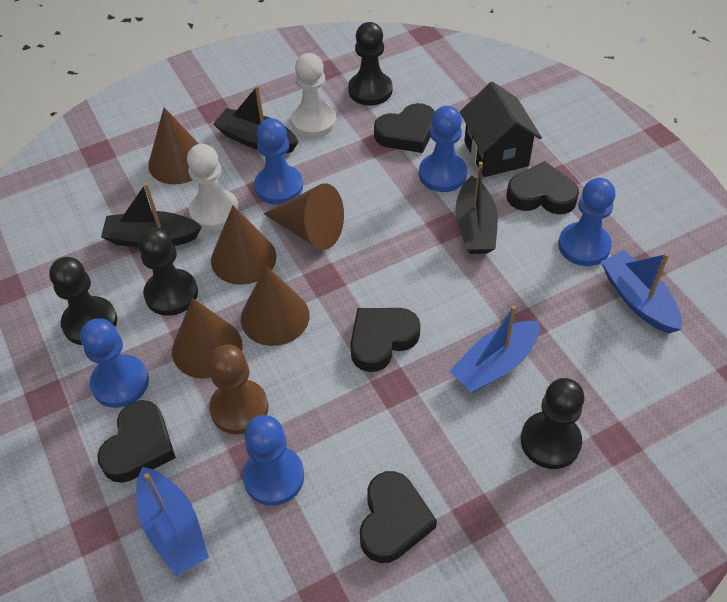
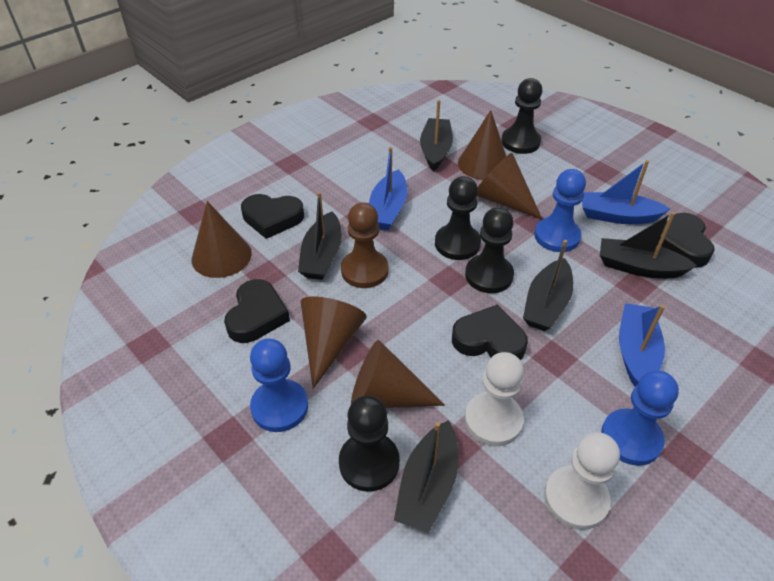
black boat: [101,182,202,247] [213,85,298,153] [455,162,498,254] = 3 -> [298,192,342,280] [394,420,459,533] [420,100,453,171] [523,240,573,331] [600,212,697,278] = 5
black heart: [97,400,176,483] [350,308,421,372] [360,471,437,563] [374,103,435,153] [506,161,579,214] = 5 -> [224,279,290,343] [241,194,304,239] [452,305,528,360] [657,213,715,267] = 4
black house: [460,82,542,177] = 1 -> none = 0
blue pawn: [80,318,149,408] [242,415,304,506] [254,118,303,205] [419,106,467,192] [558,178,616,266] = 5 -> [250,339,308,432] [535,169,586,252] [601,371,679,466] = 3

